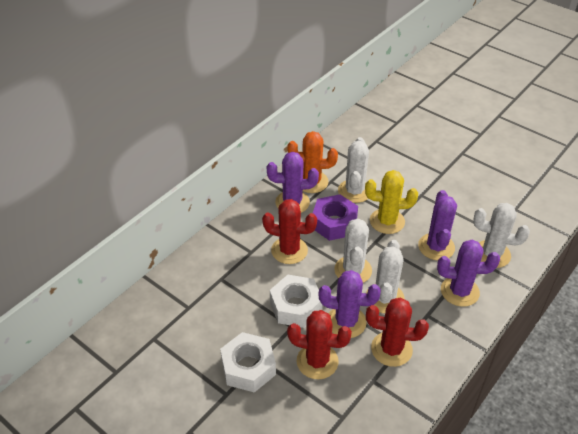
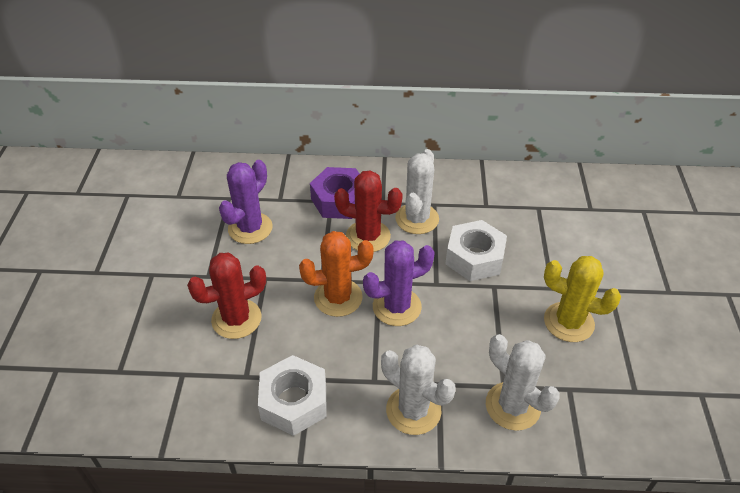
purple cactus: [267,152,319,213] [319,270,381,338] [418,190,457,260] [437,240,500,307] = 4 -> [219,160,272,244] [363,241,435,326] = 2
red cactus: [262,199,317,264] [287,310,352,379] [366,297,429,367] = 3 -> [187,253,266,339] [334,170,403,252] = 2
white cactus: [334,219,372,283] [338,137,369,203] [366,240,405,313] [473,203,530,268] = 4 -> [381,345,455,435] [395,149,439,234] [486,334,560,431] = 3

